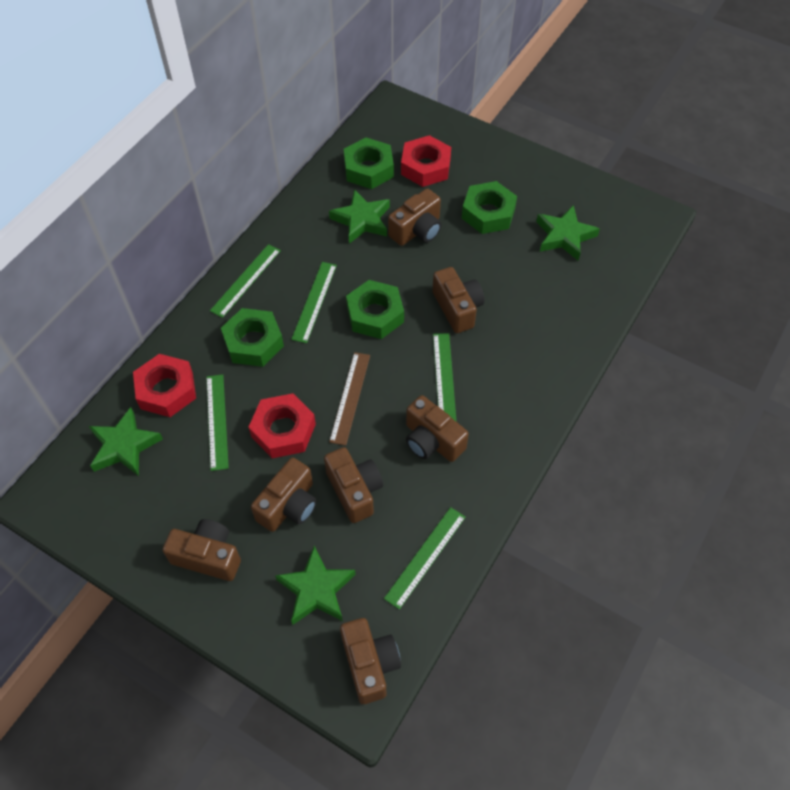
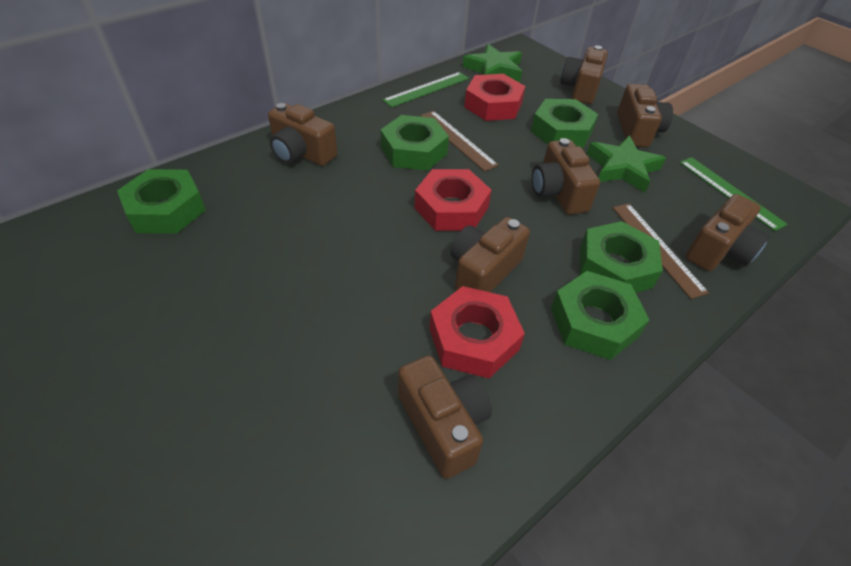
brown ruler: [329,352,370,446] = 1 -> [420,111,499,172] [613,203,709,299] = 2
green nut: [221,308,284,367] [344,137,394,189] [346,280,404,339] [462,181,517,234] = 4 -> [117,169,206,234] [381,115,449,171] [531,99,598,148] [551,271,649,360] [580,221,663,293] = 5
green ruler: [206,374,229,471] [210,244,281,318] [291,262,337,343] [384,507,466,610] [433,333,457,422] = 5 -> [382,72,469,108] [679,157,788,231] = 2
green star: [89,407,163,476] [275,546,356,625] [329,189,390,244] [536,205,600,261] = 4 -> [463,44,522,82] [587,135,666,193] = 2

